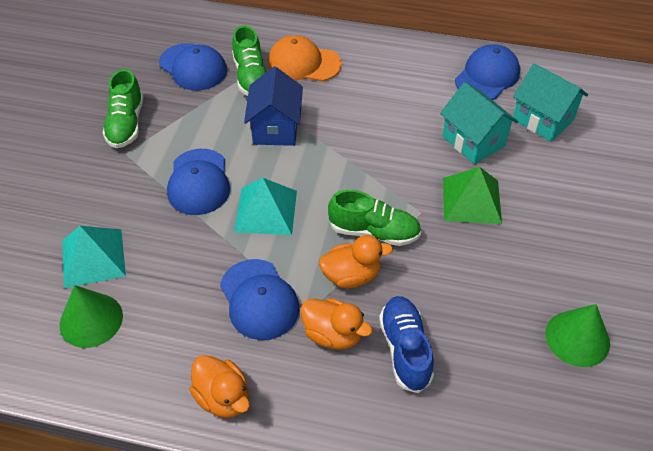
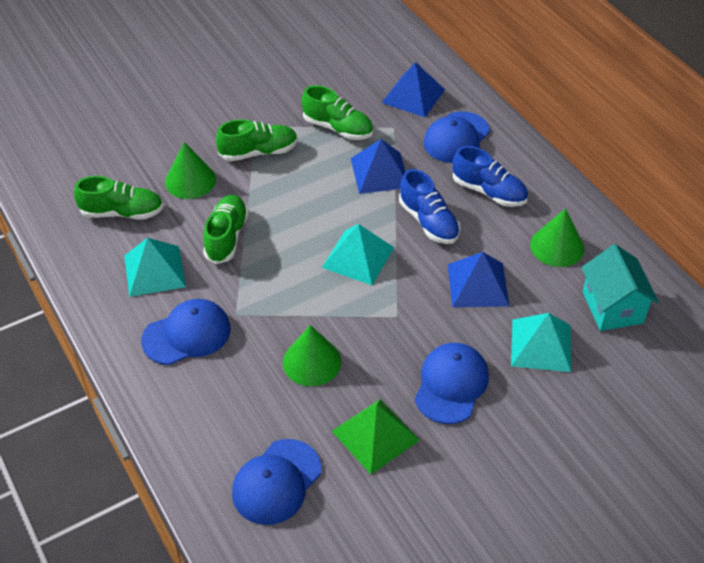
blue house: [244,67,303,146] = 1 -> none = 0
blue pyramid: none = 0 -> [351,139,406,194] [382,62,445,117] [448,252,509,308] = 3
blue shoe: [379,296,434,393] = 1 -> [399,169,460,244] [452,146,528,207] = 2
green cone: [60,285,123,348] [546,304,610,367] = 2 -> [165,142,216,199] [283,325,342,386] [530,208,584,267] = 3
green shoe: [103,69,144,148] [232,26,267,96] [328,190,421,246] = 3 -> [74,176,163,219] [203,195,249,264] [216,119,298,161] [302,85,373,140] = 4
orange cap: [268,35,342,81] = 1 -> none = 0
orange duck: [189,355,250,418] [300,298,373,350] [319,235,393,288] = 3 -> none = 0
turquoise house: [440,82,518,164] [513,63,588,142] = 2 -> [581,244,659,331] = 1
turquoise pyramid: [62,226,126,288] [234,178,297,235] = 2 -> [124,238,186,297] [322,224,394,285] [511,313,571,372] = 3

